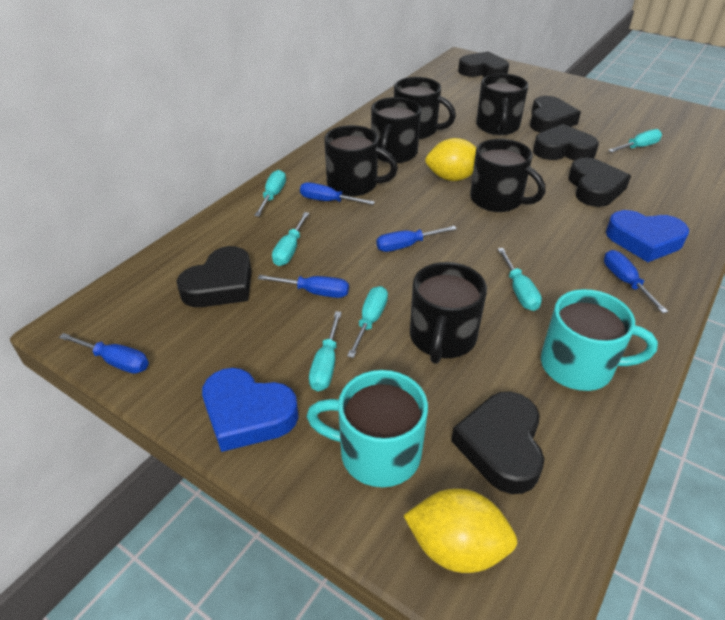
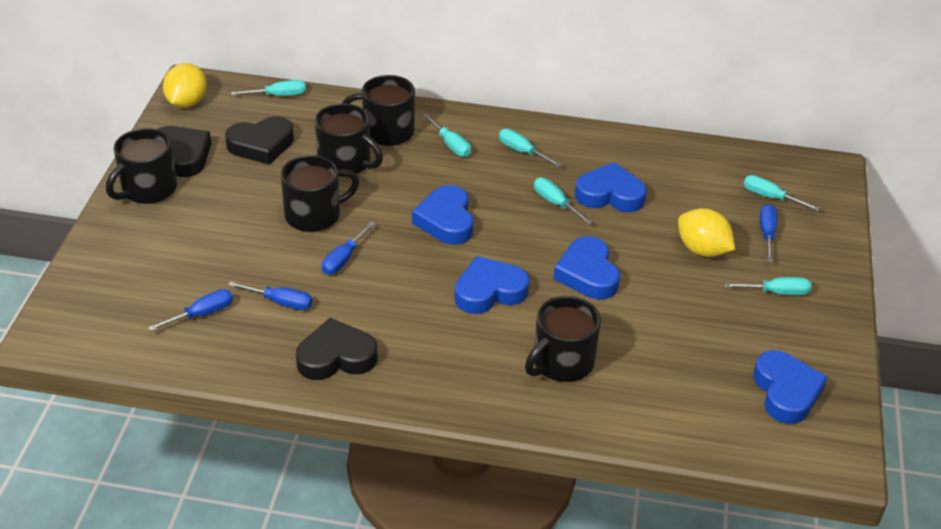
black heart: [176,246,252,307] [451,392,544,494] [458,51,509,77] [530,96,581,133] [533,124,599,161] [569,158,631,207] = 6 -> [157,126,211,177] [225,116,294,165] [296,318,377,380] = 3
black mug: [324,125,398,196] [371,97,421,163] [394,77,456,139] [410,262,487,364] [470,139,545,212] [476,73,528,135] = 6 -> [106,128,177,204] [281,155,360,232] [315,103,383,177] [342,75,415,146] [525,296,601,382] = 5
blue heart: [202,368,299,452] [606,210,689,262] = 2 -> [412,185,473,245] [455,256,530,314] [553,236,620,299] [575,162,647,212] [753,350,828,424] = 5
blue screwdriver: [59,333,149,374] [258,275,349,298] [300,182,375,205] [376,226,457,252] [604,250,668,313] = 5 -> [148,289,233,331] [228,281,312,310] [322,222,375,275] [760,204,777,262] = 4
turquoise mug: [306,370,428,488] [541,289,658,391] = 2 -> none = 0

